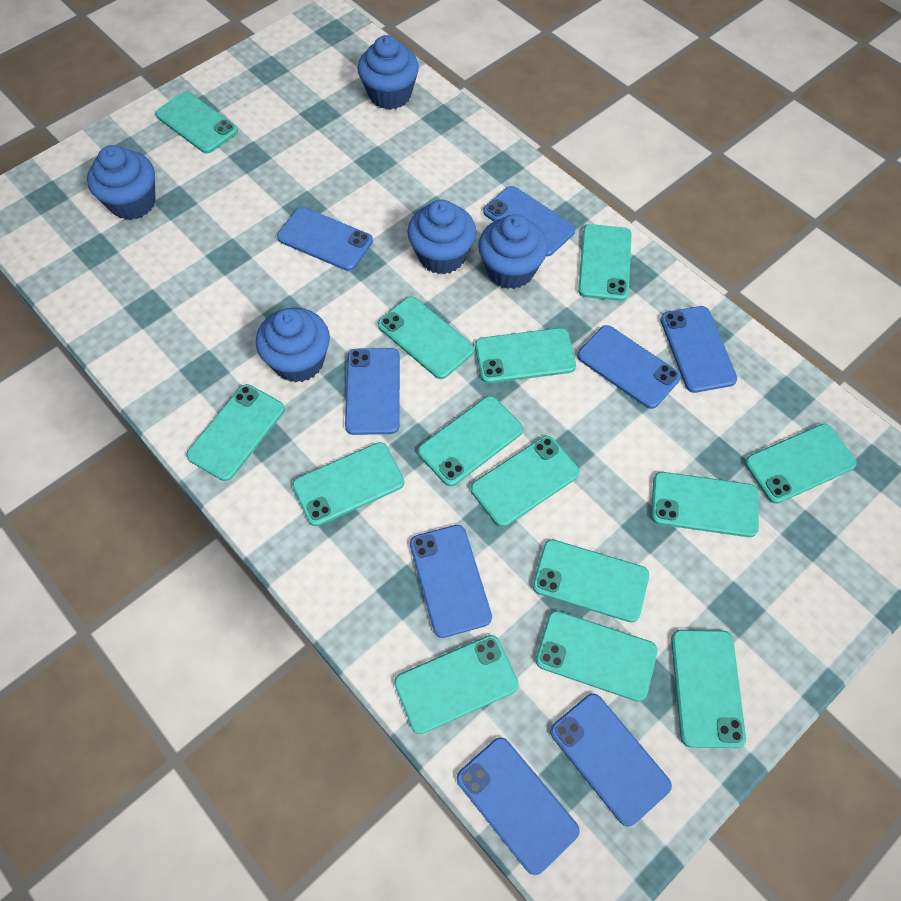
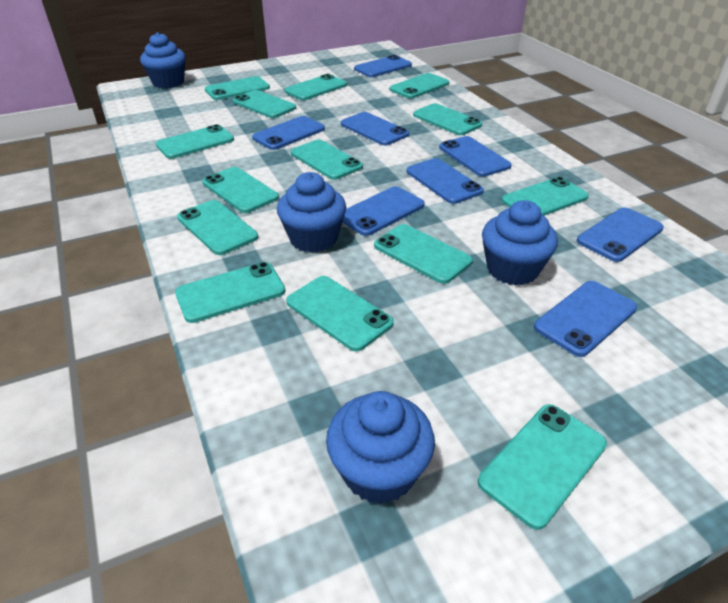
blue cupcake: [87,145,156,220] [256,307,330,383] [357,35,419,110] [407,200,476,274] [478,214,548,289] = 5 -> [140,32,186,88] [277,172,346,253] [326,391,435,504] [482,200,558,285] = 4

